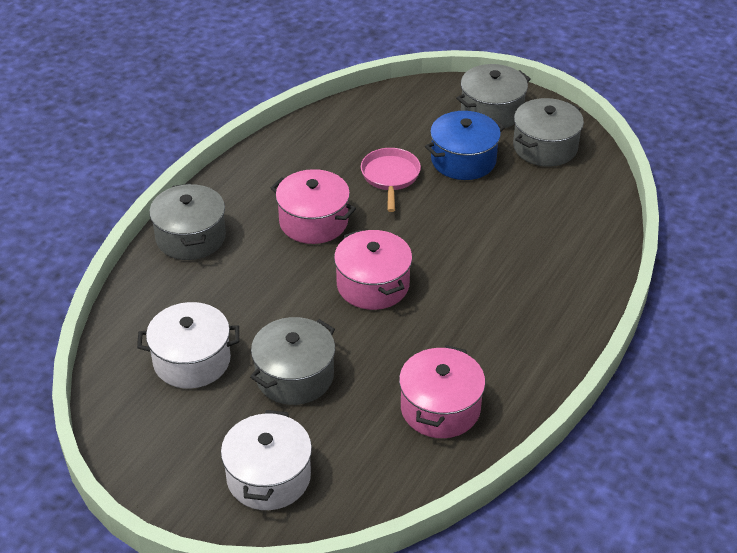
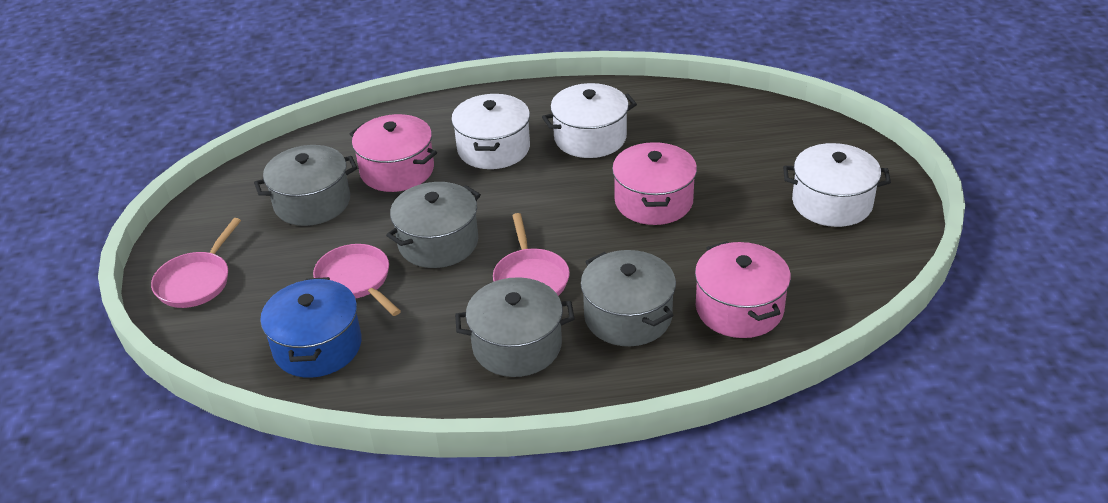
pink pan: [361,148,421,212] = 1 -> [151,218,241,308] [313,244,401,316] [493,213,570,296] = 3
white pot: [137,302,239,389] [221,410,312,510] = 2 -> [451,94,530,169] [542,83,637,158] [783,143,891,227] = 3

